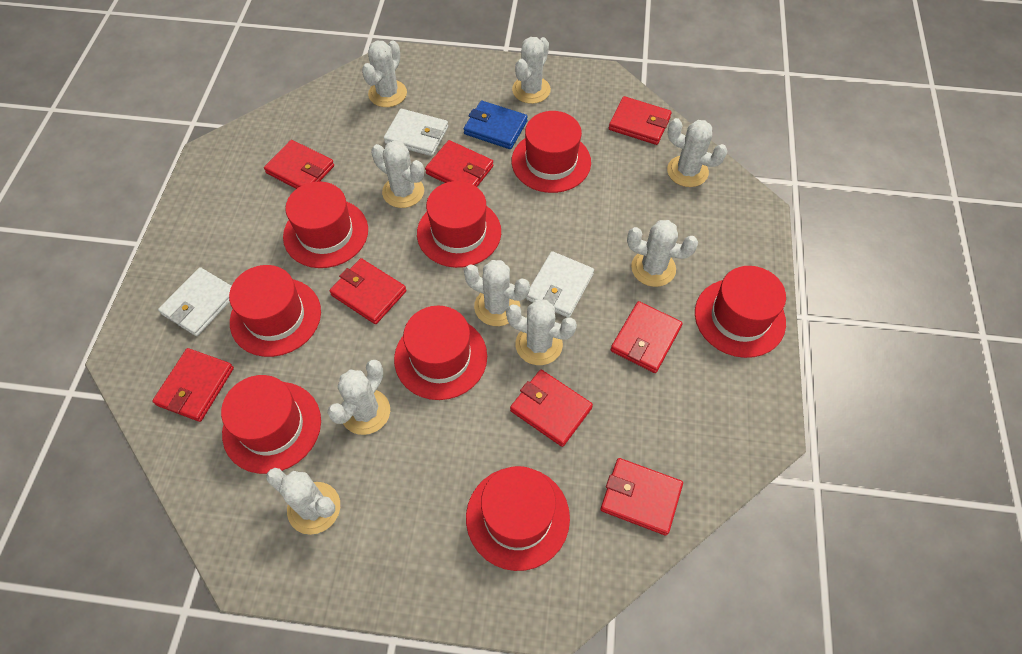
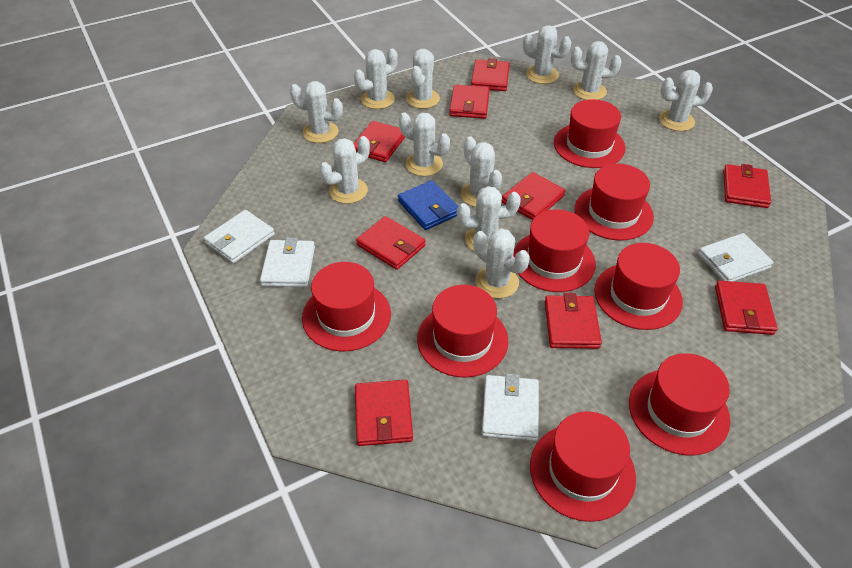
red wallet: [152,348,234,422] [264,140,334,189] [330,258,406,324] [425,140,493,187] [510,370,593,447] [600,458,683,536] [609,96,672,145] [611,301,683,373] = 8 -> [353,121,405,162] [355,380,413,446] [356,216,426,270] [449,85,490,119] [471,58,510,91] [502,172,566,220] [545,293,602,349] [715,281,778,335] [723,164,771,208] = 9
white cactus: [266,468,340,535] [327,360,390,435] [362,40,407,107] [371,141,424,208] [464,260,530,326] [506,300,577,365] [512,37,551,104] [627,220,698,287] [667,118,728,187] = 9 -> [290,81,343,143] [319,136,370,204] [354,49,398,109] [399,113,450,176] [406,49,440,109] [457,186,521,251] [461,136,502,207] [473,228,530,299] [523,25,571,84] [571,41,622,100] [659,70,713,131] = 11
white wallet: [158,267,231,336] [384,109,448,156] [526,251,594,318] = 3 -> [204,210,275,264] [260,238,315,288] [482,374,539,441] [698,233,773,282] = 4

